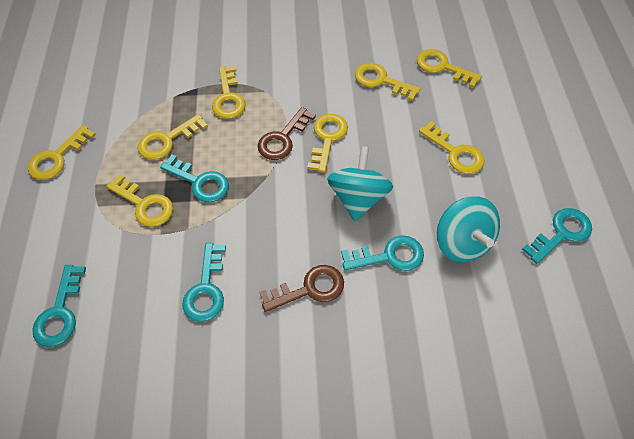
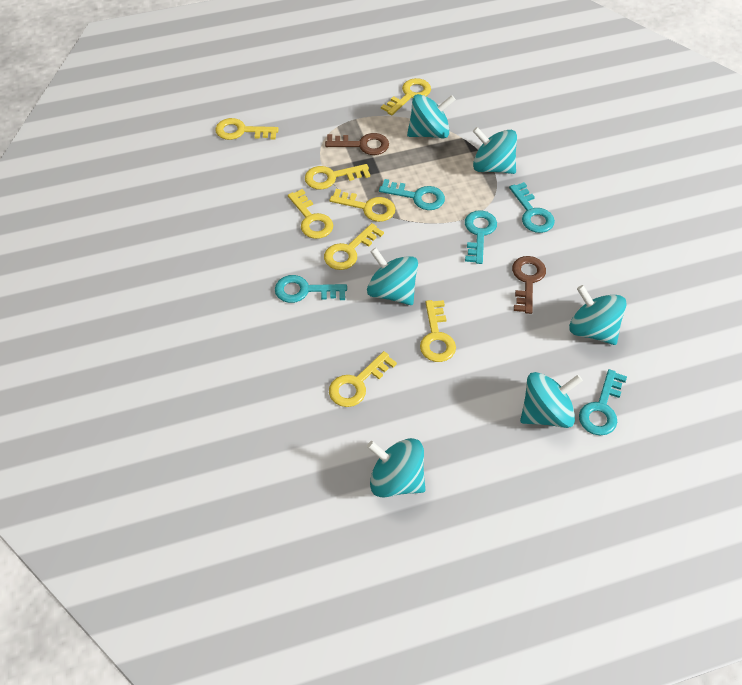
turquoise spinning top: [327,146,393,221] [437,196,500,262] = 2 -> [367,248,418,305] [367,438,425,497] [407,94,456,139] [473,127,517,174] [520,372,583,428] [569,285,627,345] = 6

